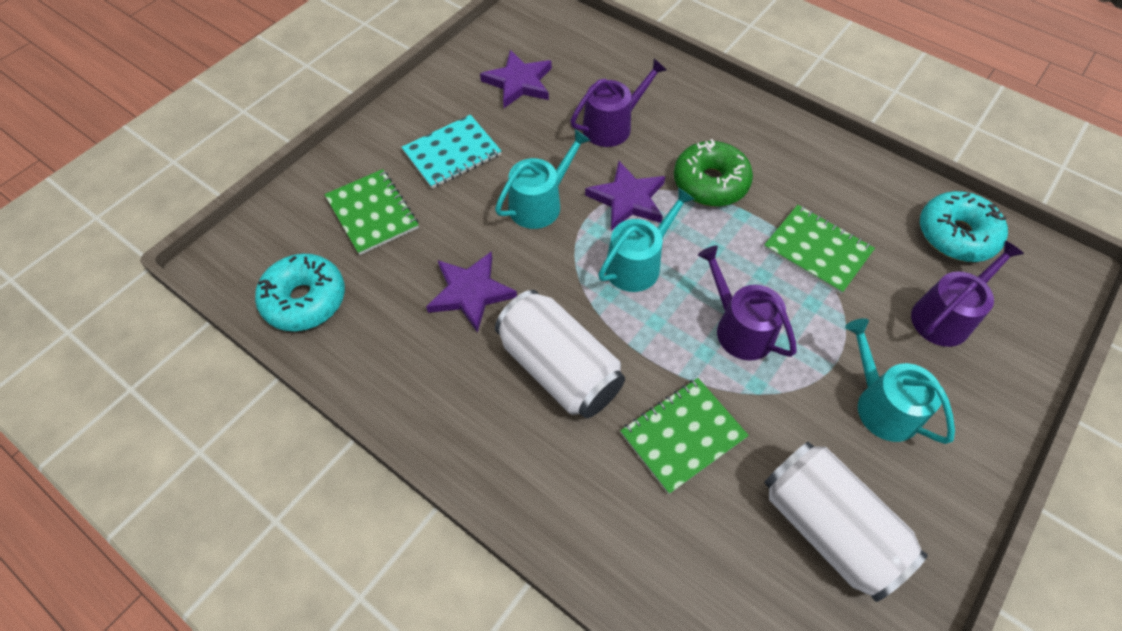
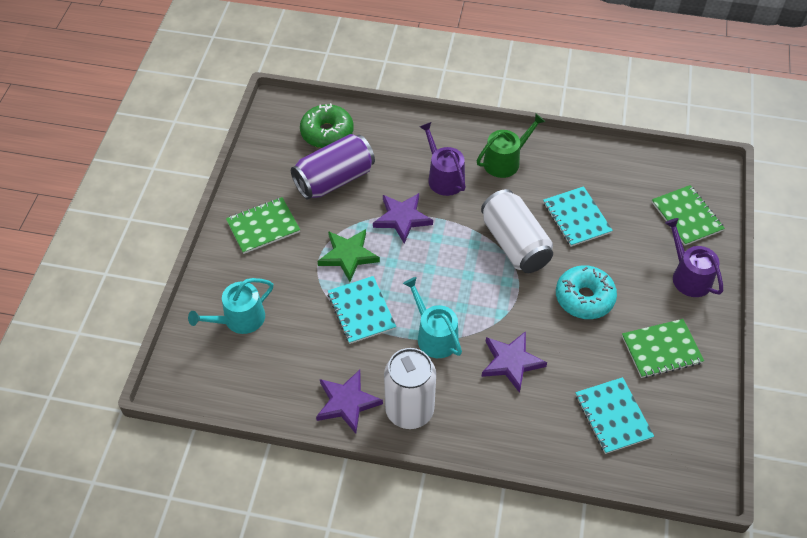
green star: none = 0 -> [318,229,380,282] = 1
green watering can: none = 0 -> [477,113,545,178] = 1
purple can: none = 0 -> [291,134,375,200] = 1
purple watering can: [570,58,667,147] [698,246,797,360] [911,241,1024,347] = 3 -> [420,122,466,196] [665,218,723,297] = 2
turquoise donut: [255,254,345,331] [920,191,1008,262] = 2 -> [556,265,617,319] = 1
turquoise notebook: [402,115,501,188] = 1 -> [328,276,396,344] [543,186,613,247] [575,377,654,454] = 3
turquoise watering can: [495,129,591,229] [598,187,695,292] [845,318,955,444] = 3 -> [188,278,273,334] [403,277,462,358] = 2

